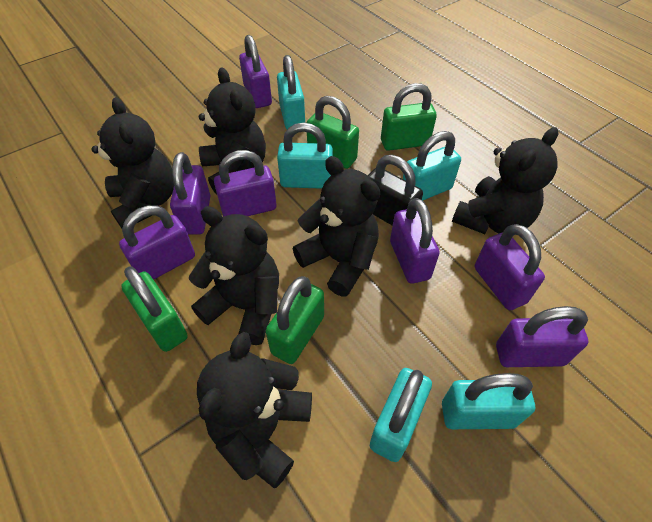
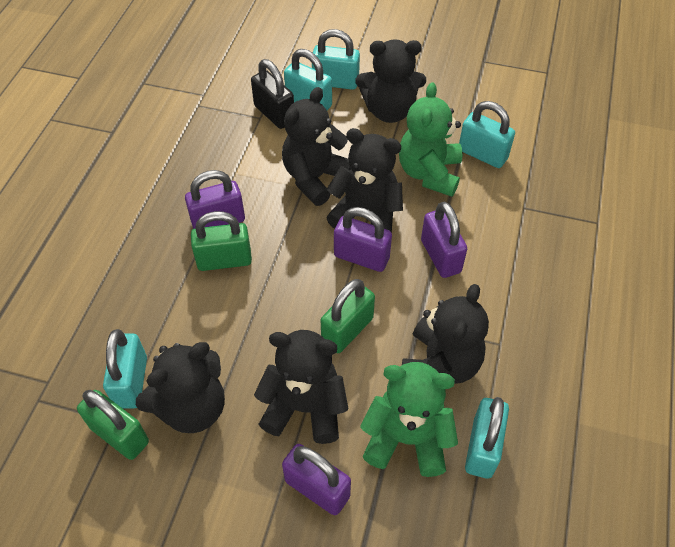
green padlock: [121,267,188,352] [266,276,324,364] [307,96,359,169] [381,83,437,151] = 4 -> [77,390,149,460] [191,211,252,271] [321,279,375,353] = 3
green teddy bear: none = 0 -> [360,362,458,477] [399,82,462,197] = 2
purple padlock: [119,205,195,280] [170,152,210,235] [214,150,277,217] [239,35,272,108] [390,198,440,284] [475,224,545,310] [496,306,589,367] = 7 -> [185,170,245,229] [282,444,351,515] [334,207,392,272] [421,202,467,278] = 4

